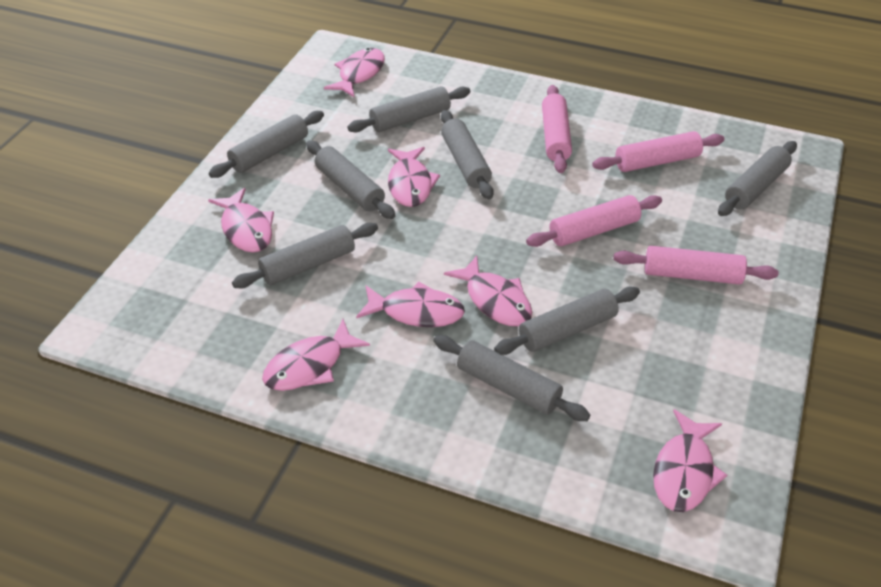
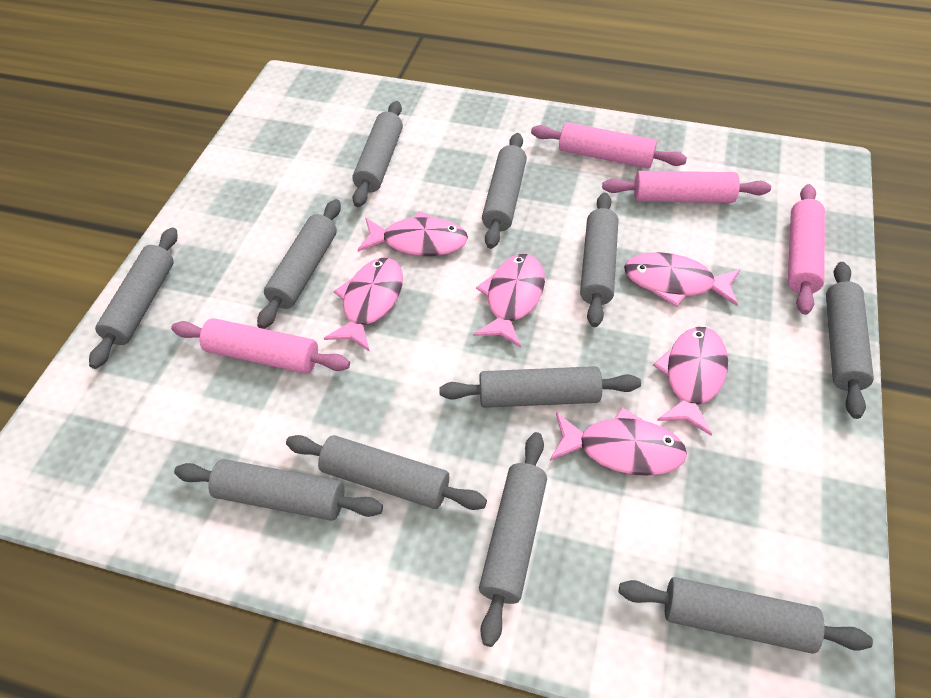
grey rolling pin: [209,111,324,178] [232,223,378,288] [306,140,396,219] [347,86,470,133] [433,335,590,421] [441,110,494,200] [494,286,640,355] [718,141,797,216] = 8 -> [89,228,178,369] [174,459,383,521] [257,199,341,329] [286,435,487,510] [352,101,403,207] [439,366,641,408] [479,432,547,647] [482,133,527,249] [580,193,618,327] [619,577,873,654] [826,262,874,419] = 11
pink fish: [208,188,274,253] [262,319,370,391] [324,48,385,97] [356,282,465,327] [388,147,440,207] [444,256,532,326] [653,409,727,512] = 7 -> [324,258,403,352] [358,211,468,256] [473,254,545,348] [550,407,687,476] [624,252,740,307] [653,327,728,435] = 6

